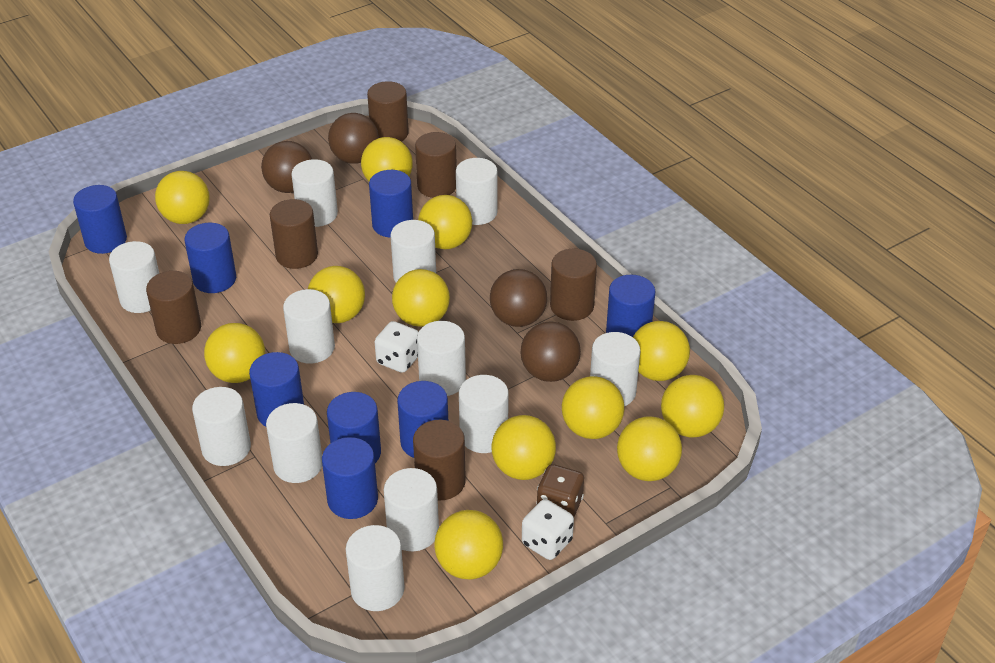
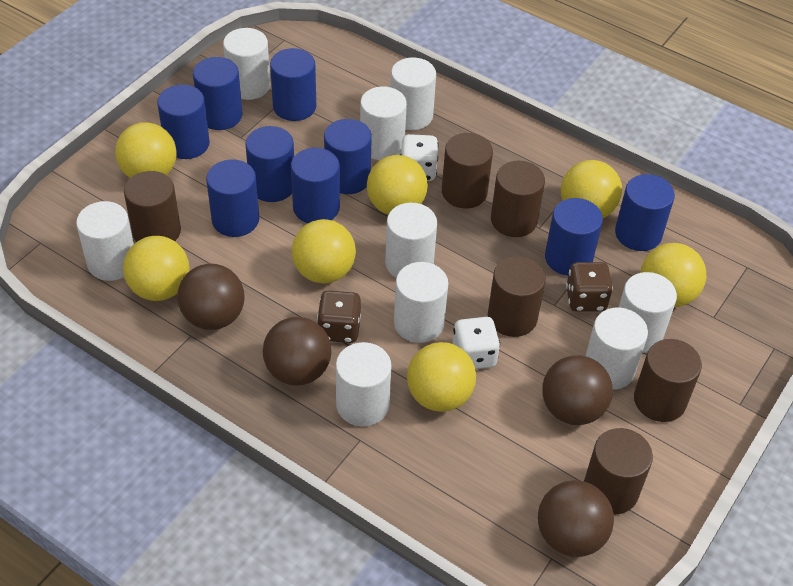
blue cylinder: [73,185,127,254] [184,223,236,293] [249,352,304,427] [322,437,378,519] [327,392,381,463] [369,170,413,238] [397,381,448,458] [606,275,655,337] = 8 -> [157,85,210,159] [193,57,243,130] [206,159,259,237] [245,126,294,202] [270,48,316,121] [291,148,340,223] [324,119,372,194] [545,198,603,276] [615,174,675,251] = 9
brown dice: [536,464,584,517] = 1 -> [317,291,361,343] [566,262,613,312] = 2
white cylinder: [109,241,159,313] [192,387,251,466] [266,403,322,483] [283,289,335,364] [291,159,338,227] [346,525,405,611] [384,468,439,551] [391,220,436,282] [417,321,466,396] [456,158,498,225] [459,375,509,453] [590,332,640,406] = 12 -> [76,201,134,281] [223,28,270,100] [336,342,392,426] [360,86,407,160] [385,203,437,277] [391,58,436,130] [394,262,449,343] [586,308,648,390] [619,272,677,353] = 9
yellow ball: [155,171,210,224] [204,323,265,383] [308,266,365,323] [361,137,413,181] [392,269,450,327] [418,195,472,249] [434,510,503,580] [491,415,556,480] [562,376,624,439] [617,416,682,481] [633,321,690,381] [661,375,724,438] = 12 -> [115,122,177,178] [123,236,190,301] [292,219,356,283] [367,155,428,215] [407,342,476,412] [561,160,622,218] [641,243,707,307] = 7

